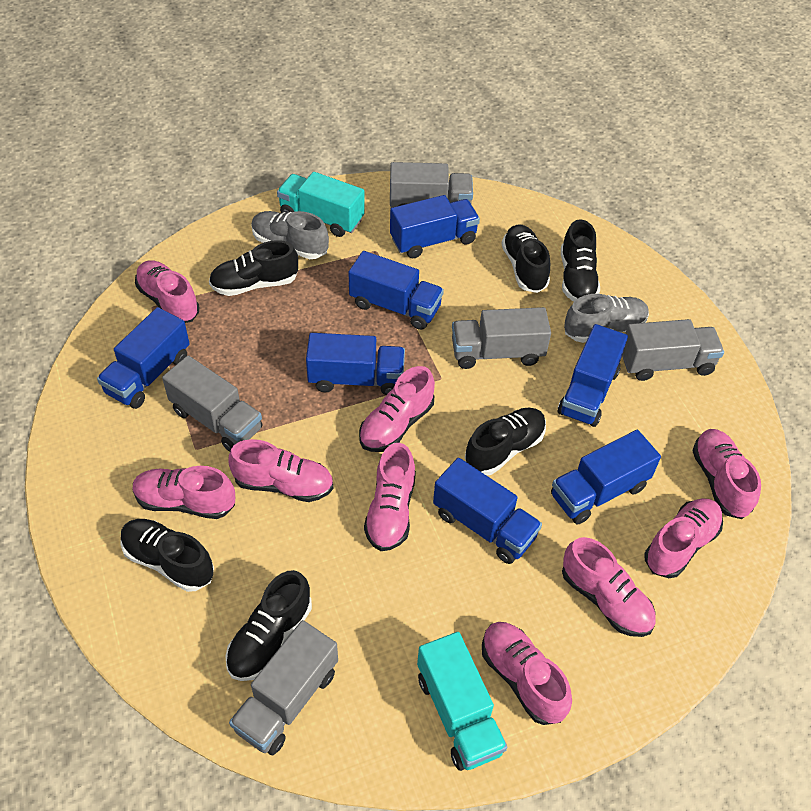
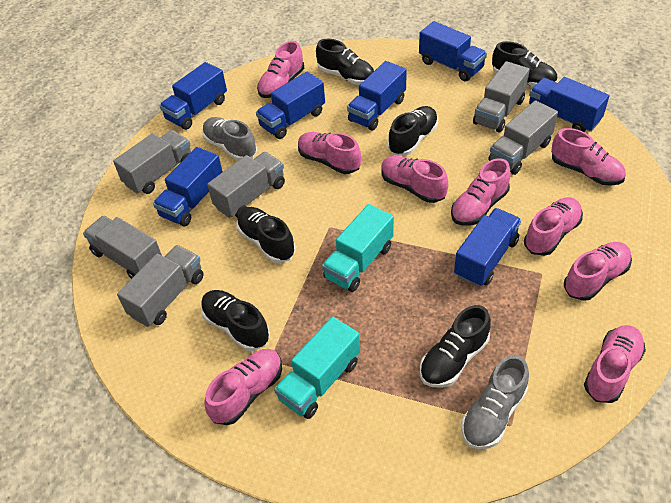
grey truck: [162,355,262,452] [229,620,338,755] [390,162,473,208] [452,307,551,369] [622,319,724,381] = 5 -> [83,216,162,279] [113,130,191,194] [117,245,204,327] [207,152,285,218] [473,61,530,133] [488,100,558,175] = 6

